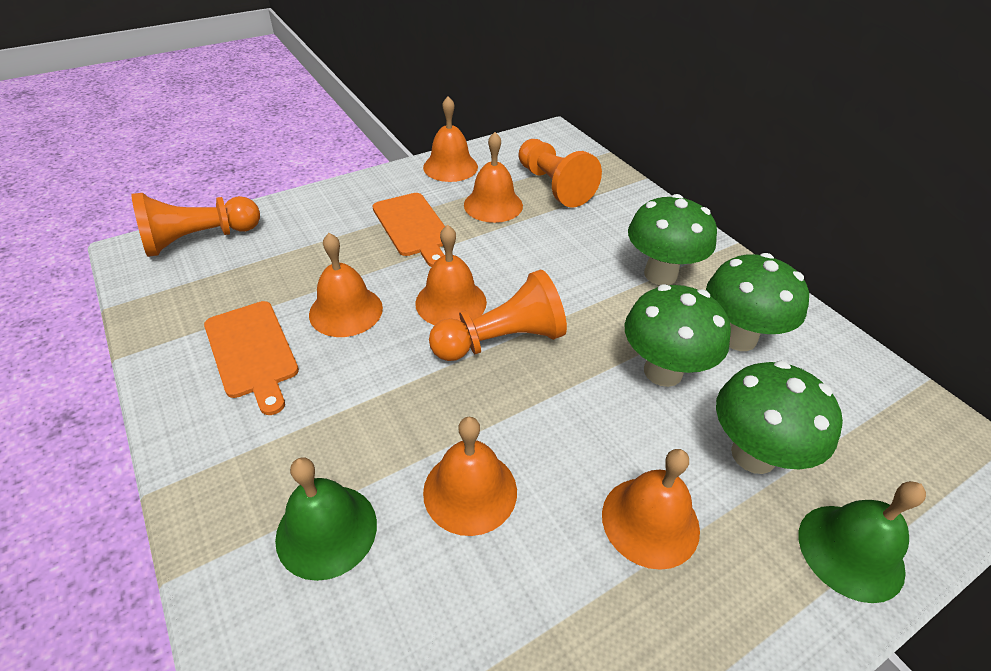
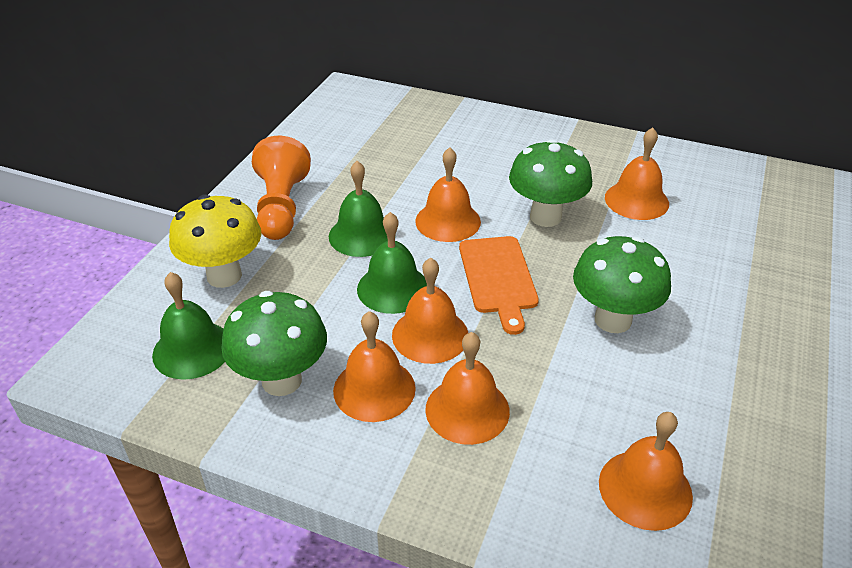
green bell: [275,458,377,581] [799,481,926,603] = 2 -> [152,272,225,380] [329,161,388,257] [357,212,427,314] = 3
green mushroom: [625,284,731,387] [628,194,717,285] [706,253,809,351] [716,361,843,474] = 4 -> [221,291,327,396] [509,139,592,227] [573,236,671,333] = 3
orange cutting board: [204,301,299,415] [373,193,445,267] = 2 -> [459,236,539,335] = 1
orange pawn: [131,193,260,257] [429,270,567,361] [519,139,602,208] = 3 -> [252,136,311,240] = 1
yellow mushroom: none = 0 -> [169,194,261,288] = 1

